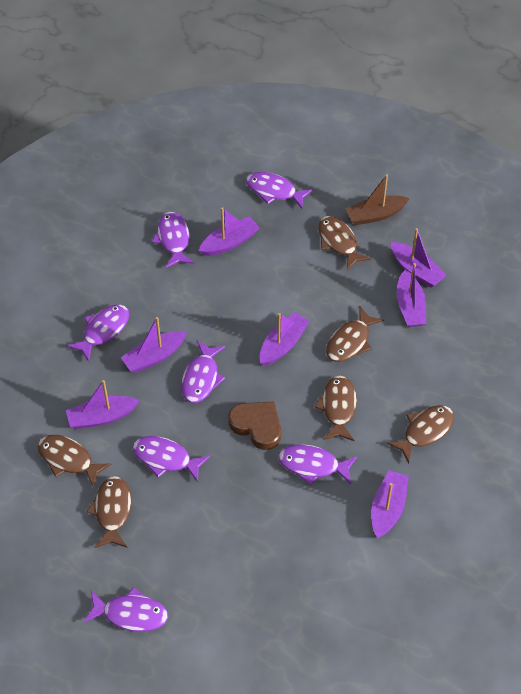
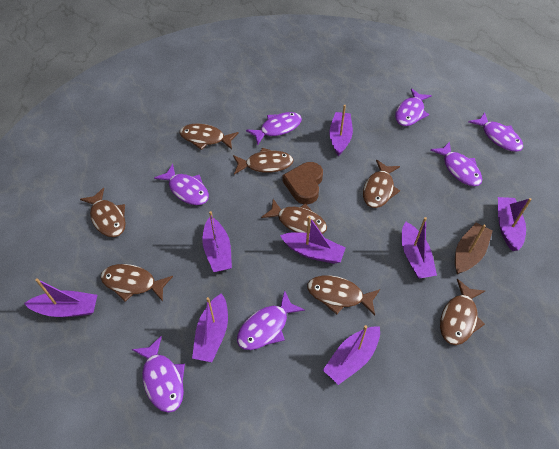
brown fish: [38,435,112,488] [87,476,131,548] [314,376,357,441] [318,216,371,270] [326,307,384,362] [386,405,454,463] = 6 -> [80,188,126,237] [100,264,173,302] [180,124,239,150] [233,148,294,174] [261,199,327,234] [307,275,380,315] [363,160,400,208] [440,279,485,345] = 8
purple boat: [66,380,140,429] [121,317,187,372] [199,207,260,256] [260,312,310,366] [371,470,409,538] [391,228,447,287] [397,263,426,327] = 7 -> [24,278,97,317] [192,293,228,362] [202,211,232,272] [280,216,345,264] [323,325,380,385] [329,105,353,156] [402,217,437,278] [498,197,532,251] = 8

